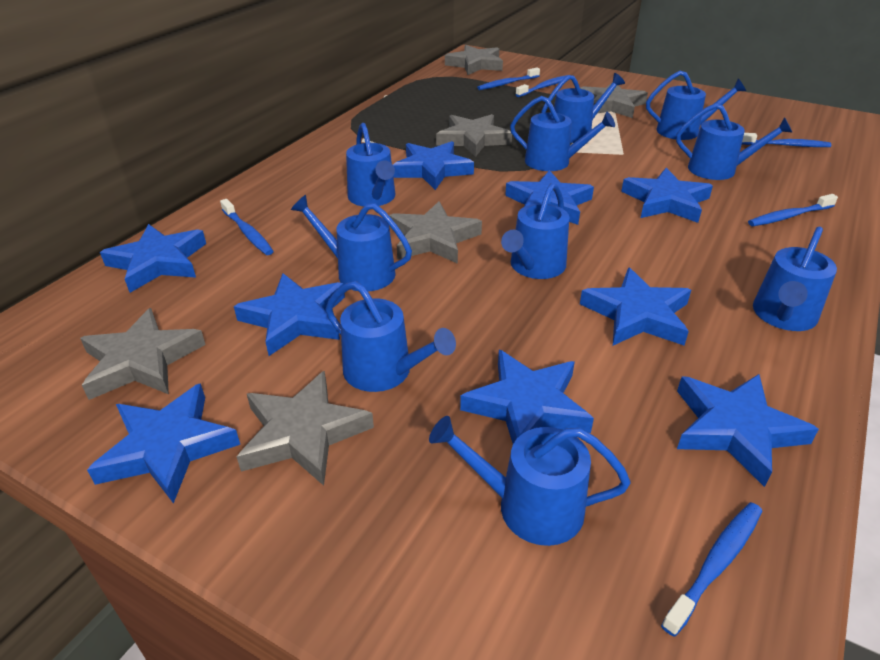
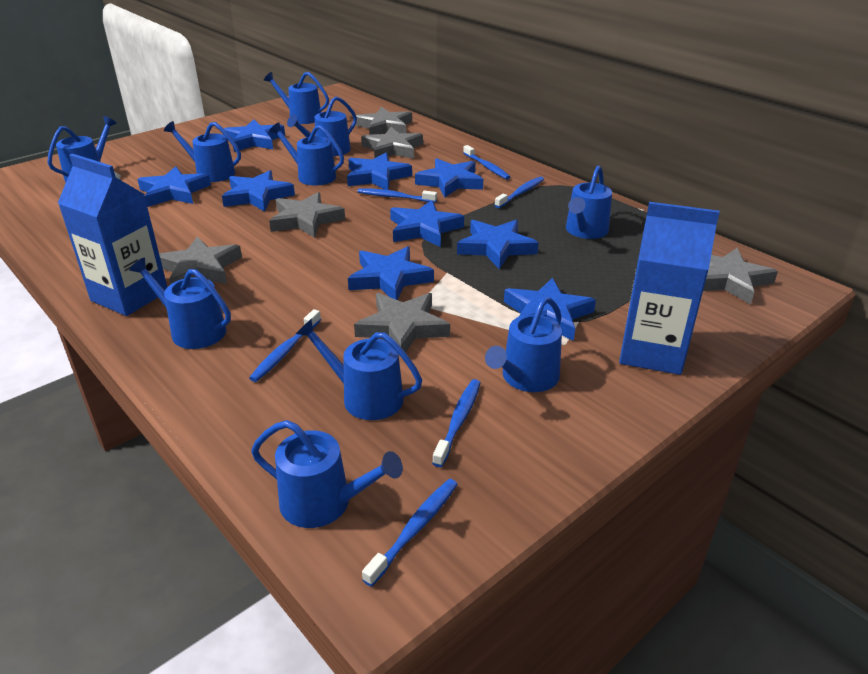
blue carton: none = 0 -> [58,154,167,316] [619,202,720,375] = 2

